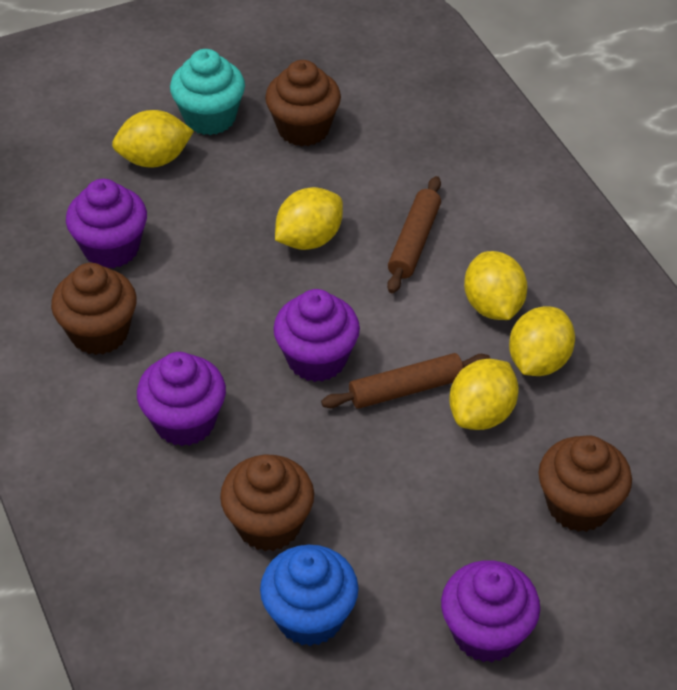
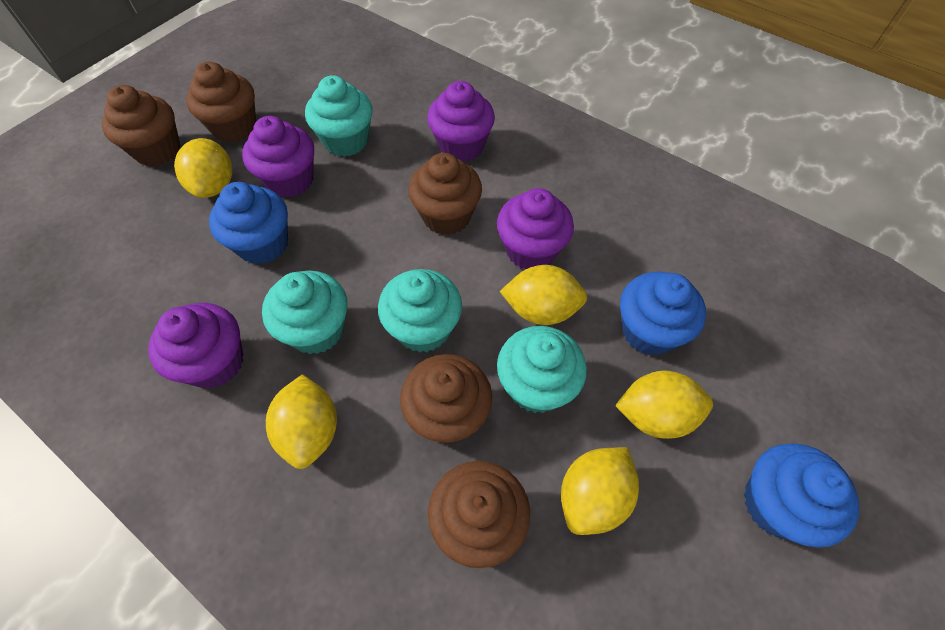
blue cupcake: [260,545,359,646] = 1 -> [209,182,288,264] [620,272,706,355] [744,443,859,548] = 3
brown cupcake: [51,263,137,355] [220,454,314,551] [265,60,341,146] [538,435,632,532] = 4 -> [102,85,181,166] [186,62,256,142] [400,354,492,443] [408,153,482,235] [428,461,530,568] = 5
brown rolling pin: [321,353,490,409] [387,176,441,293] = 2 -> none = 0
turquoise cupcake: [170,49,245,135] = 1 -> [262,271,347,354] [305,75,373,157] [378,269,462,353] [497,326,587,413] = 4

